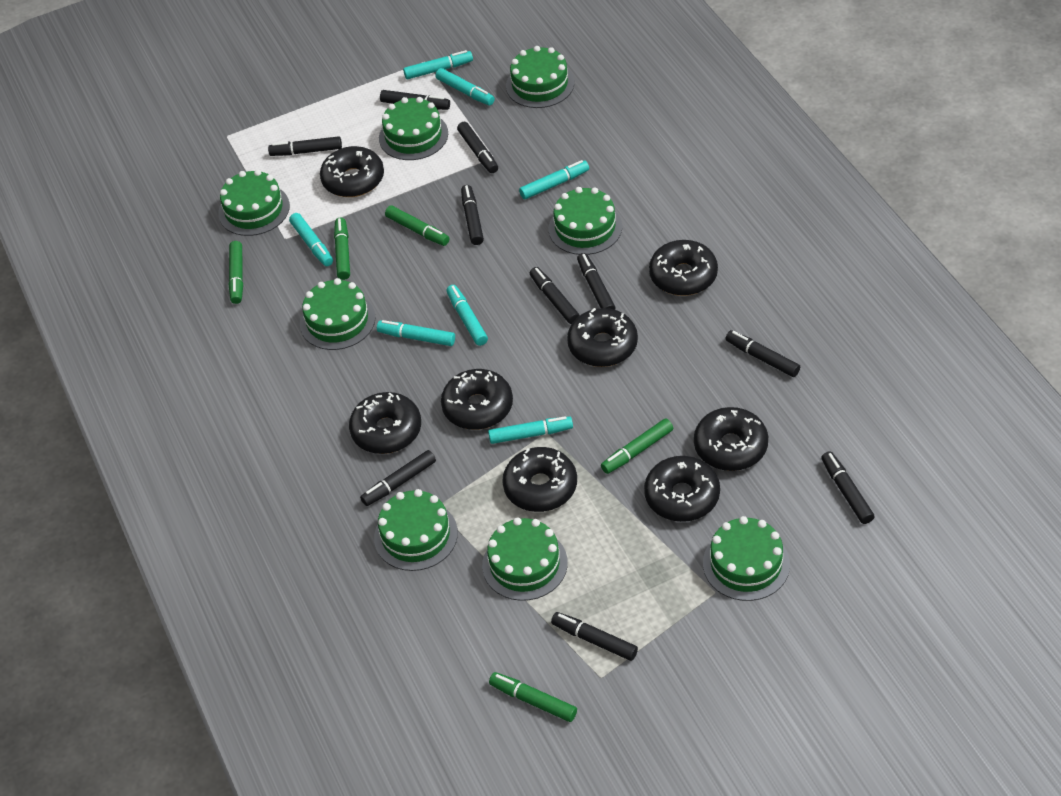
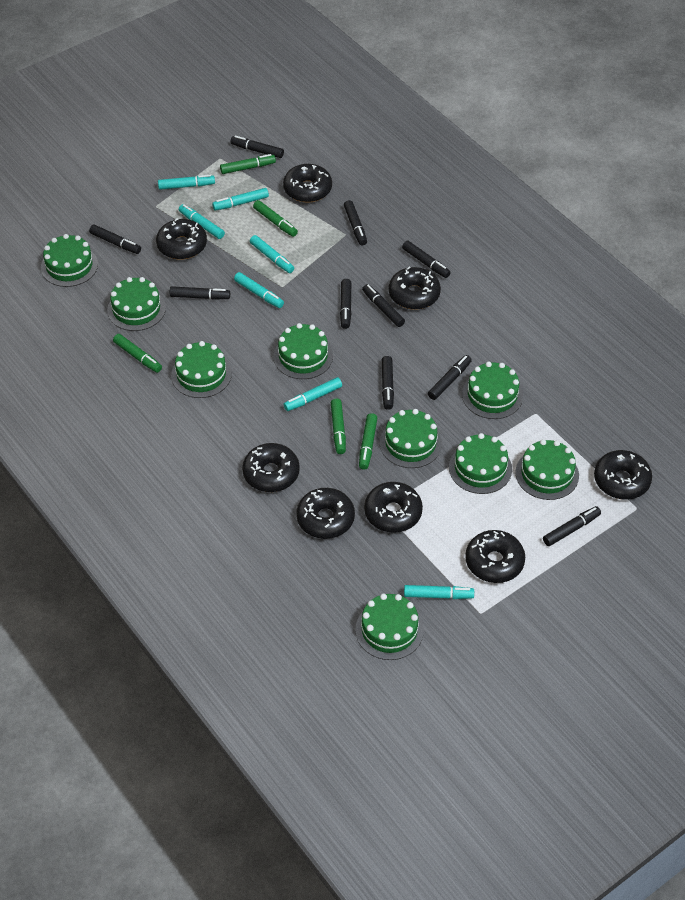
green cake: [218,170,290,236] [300,278,376,350] [374,489,458,571] [379,97,448,160] [482,517,568,601] [506,46,574,108] [549,187,622,255] [703,516,790,601] = 8 -> [41,234,98,287] [107,277,166,331] [171,341,232,398] [273,323,333,379] [355,593,424,660] [380,409,442,468] [449,433,512,494] [462,362,523,419] [515,439,579,500] = 9

